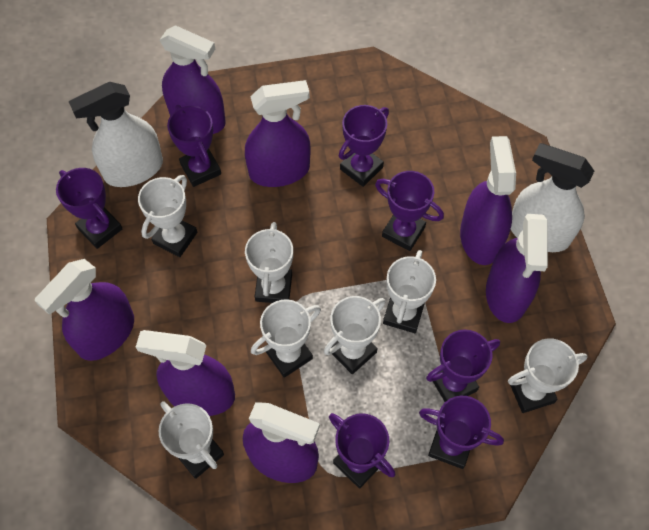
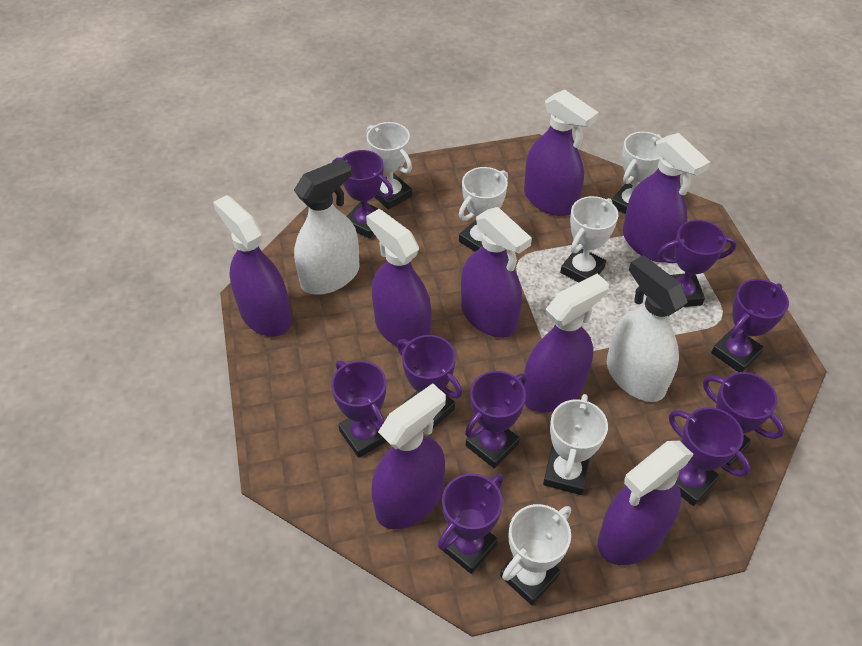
purple spray bottle: [35,259,134,361] [136,330,235,416] [160,25,226,134] [243,402,320,483] [245,80,310,187] [460,136,516,265] [486,214,548,323] = 7 -> [213,195,291,337] [366,209,432,348] [371,383,446,529] [461,207,532,338] [524,89,599,216] [524,273,609,412] [598,441,694,565] [623,133,710,262] = 8
purple trophy: [56,168,123,249] [167,105,221,187] [329,413,395,488] [339,105,389,187] [375,171,444,251] [419,396,504,469] [426,330,500,402] = 7 -> [331,361,387,458] [332,150,393,239] [397,335,462,428] [438,473,503,574] [465,371,527,469] [658,220,737,307] [669,407,750,506] [703,372,784,466] [711,279,789,372] = 9
white trophy: [138,175,197,257] [159,401,224,479] [245,222,293,303] [251,299,321,378] [324,296,385,374] [383,250,436,333] [508,338,588,413] = 7 -> [366,122,412,210] [459,167,508,252] [500,504,571,605] [543,394,608,495] [560,196,618,282] [612,132,662,214] = 6

